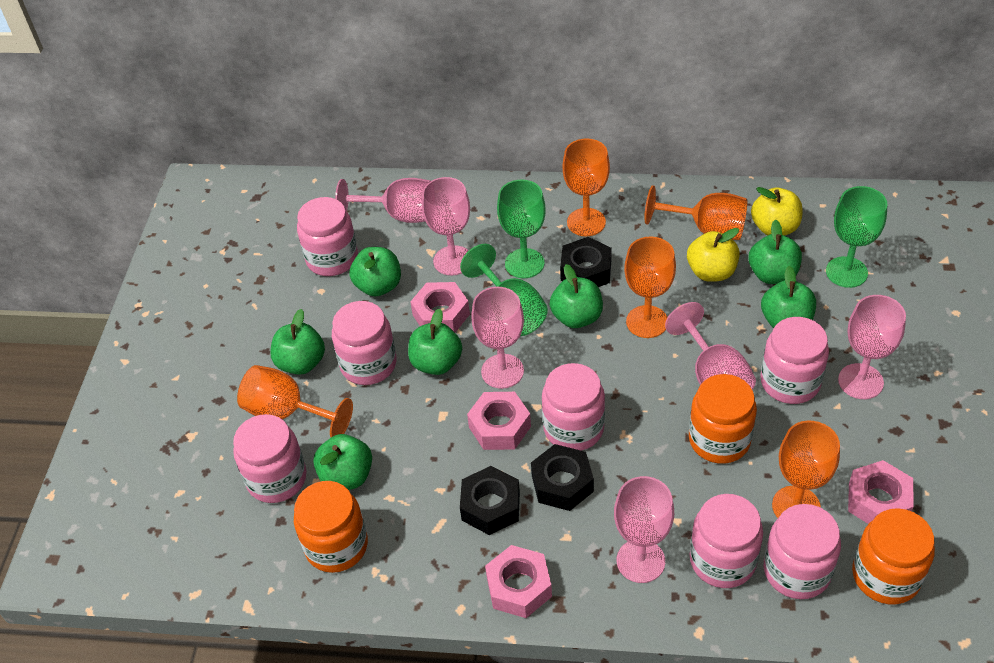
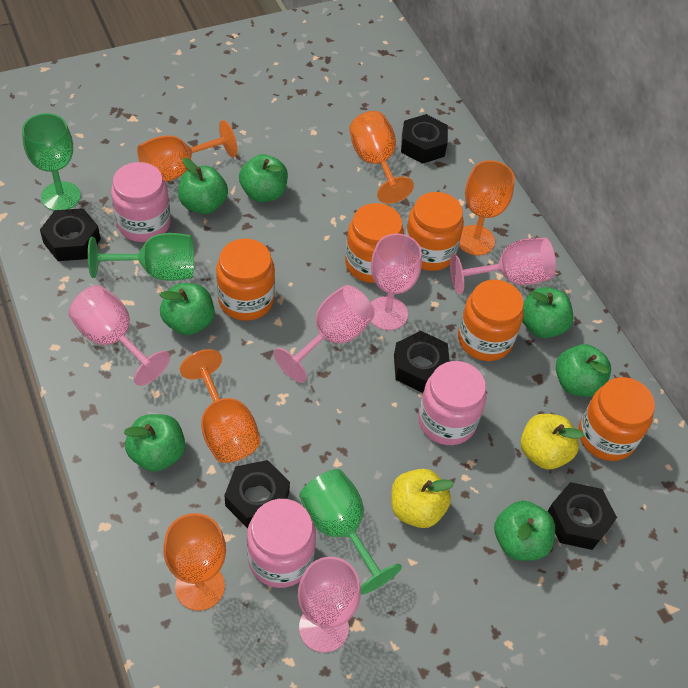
black nut: [460,466,520,535] [531,444,594,511] [560,237,612,287] = 3 -> [40,208,101,261] [225,460,290,528] [394,331,450,393] [401,114,448,164] [547,482,617,550] = 5
orange jar: [294,481,368,573] [689,374,757,464] [852,508,935,604] = 3 -> [216,239,275,321] [345,203,404,283] [405,192,464,271] [458,280,524,361] [579,377,655,461] = 5
pink goblet: [335,178,431,223] [422,177,470,275] [471,287,524,389] [614,476,674,583] [665,302,756,390] [838,295,906,399] = 6 -> [68,285,170,386] [274,285,375,383] [298,557,361,653] [371,233,422,330] [450,238,556,294] = 5
pink jar: [233,414,307,503] [297,197,358,276] [332,301,397,385] [542,363,605,451] [690,494,763,588] [760,317,829,404] [764,504,841,599] = 7 -> [111,162,171,242] [247,499,316,588] [418,361,486,445] = 3
pink nut: [410,282,470,333] [467,392,531,450] [485,545,552,618] [848,460,914,524] = 4 -> none = 0

